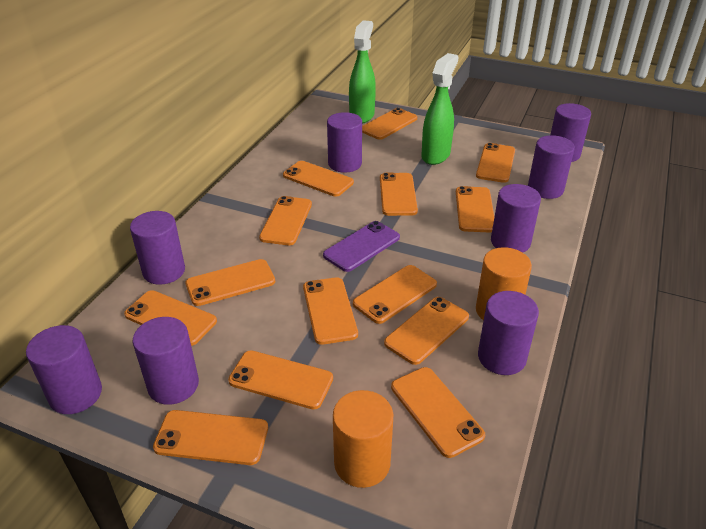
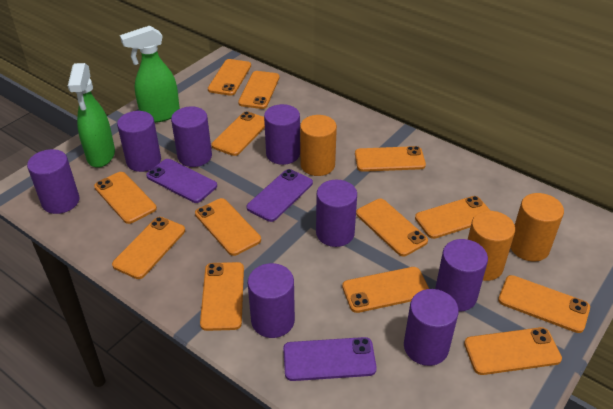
orange cylinder: [333,390,393,488] [476,247,532,321] = 2 -> [300,115,337,176] [468,211,515,281] [510,193,564,262] = 3
orange phone: [124,290,217,346] [153,410,268,465] [185,259,275,306] [228,350,333,410] [259,196,312,245] [283,161,354,197] [303,277,358,345] [353,265,437,324] [362,108,417,140] [380,173,418,216] [384,297,469,365] [391,367,485,458] [456,186,494,232] [476,143,515,183] = 14 -> [94,172,157,224] [112,217,185,279] [195,198,261,256] [200,262,244,331] [208,59,251,96] [211,111,265,156] [238,71,280,109] [342,267,429,313] [355,146,426,172] [356,199,428,256] [415,196,491,239] [464,327,562,375] [498,275,590,333] = 13
purple phone: [323,221,400,272] = 1 -> [146,159,217,203] [247,169,313,222] [283,337,377,381] = 3

